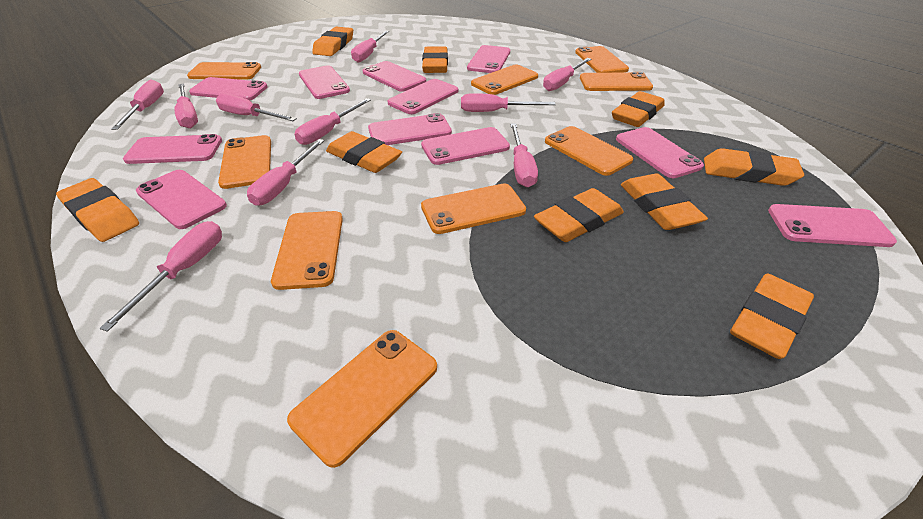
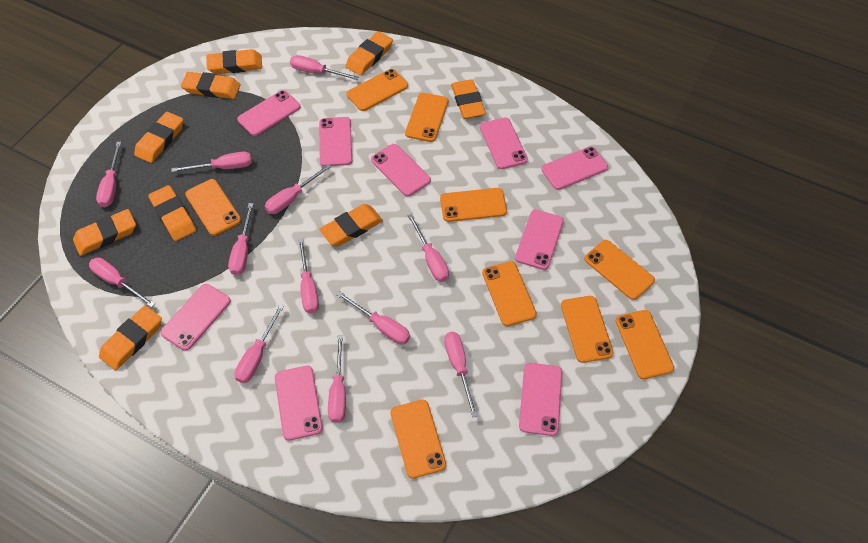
pink phone: [123,134,222,164] [136,170,227,229] [189,77,268,100] [299,65,350,99] [363,61,426,92] [368,113,452,145] [388,79,458,114] [421,127,510,165] [467,45,510,73] [616,127,704,178] [768,204,897,247] = 11 -> [160,284,231,351] [237,90,300,136] [275,366,323,441] [319,117,352,167] [371,144,431,196] [480,117,528,169] [515,210,564,270] [519,363,562,436] [541,146,608,190] = 9
pink screwdriver: [99,221,222,332] [112,80,164,130] [175,84,198,128] [216,93,297,121] [247,139,324,206] [294,98,371,145] [351,30,389,63] [461,93,556,112] [510,123,538,187] [543,58,591,91] = 10 -> [89,257,155,308] [96,142,121,207] [171,152,252,172] [228,203,254,275] [235,304,284,383] [265,164,332,214] [290,55,359,80] [298,238,319,313] [328,335,346,423] [337,291,410,345] [408,214,449,282] [444,332,478,418] = 12

